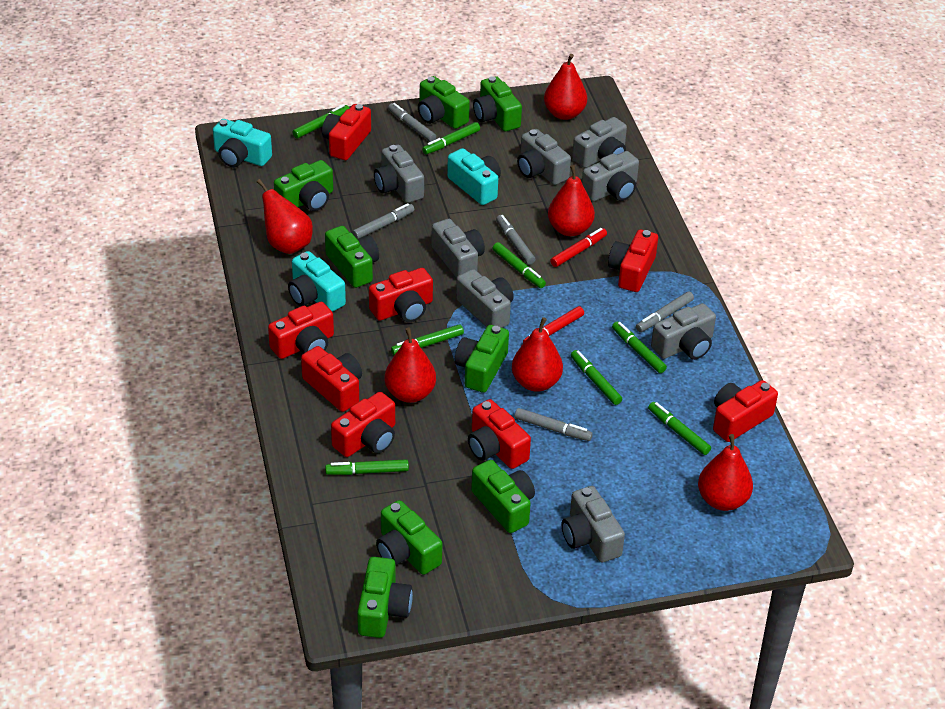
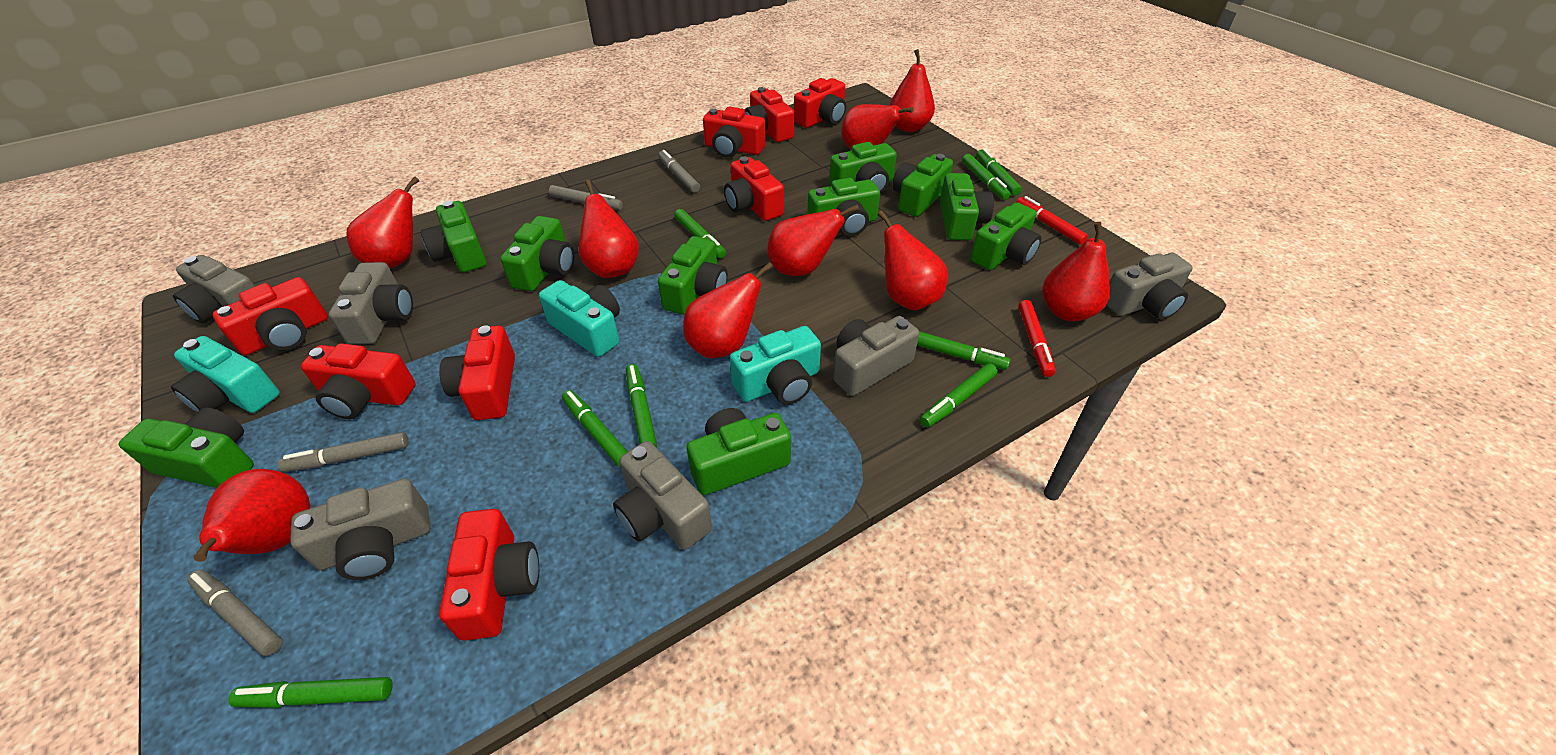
green camera: [274,160,333,211] [325,226,379,288] [357,557,413,638] [376,500,442,575] [418,76,470,129] [455,325,509,393] [471,460,535,533] [473,76,522,131] = 8 -> [119,407,254,488] [421,201,487,272] [500,216,574,291] [658,236,728,315] [687,408,791,495] [807,178,880,236] [829,142,897,193] [892,154,953,217] [940,173,994,240] [970,202,1041,270] = 10
grey camera: [374,145,424,203] [431,219,485,278] [456,269,514,328] [517,129,571,185] [562,486,625,562] [572,117,627,168] [582,151,639,202] [651,303,716,360] = 8 -> [173,255,255,324] [290,479,430,580] [329,262,413,345] [613,441,712,550] [833,316,919,396] [1106,253,1193,320] = 6
grey marker: [352,203,414,239] [388,103,436,142] [496,215,535,265] [515,408,593,441] [636,291,694,332] = 5 -> [187,570,283,656] [278,432,409,472] [548,185,623,210] [658,150,700,193] = 4
red pear: [257,179,313,254] [385,328,436,403] [512,317,563,392] [544,54,587,120] [548,165,595,236] [698,434,753,511] = 6 -> [194,469,310,562] [346,176,419,268] [579,180,639,278] [683,262,773,358] [767,204,859,276] [841,104,913,150] [877,211,948,311] [889,49,935,132] [1042,222,1110,321] = 9

